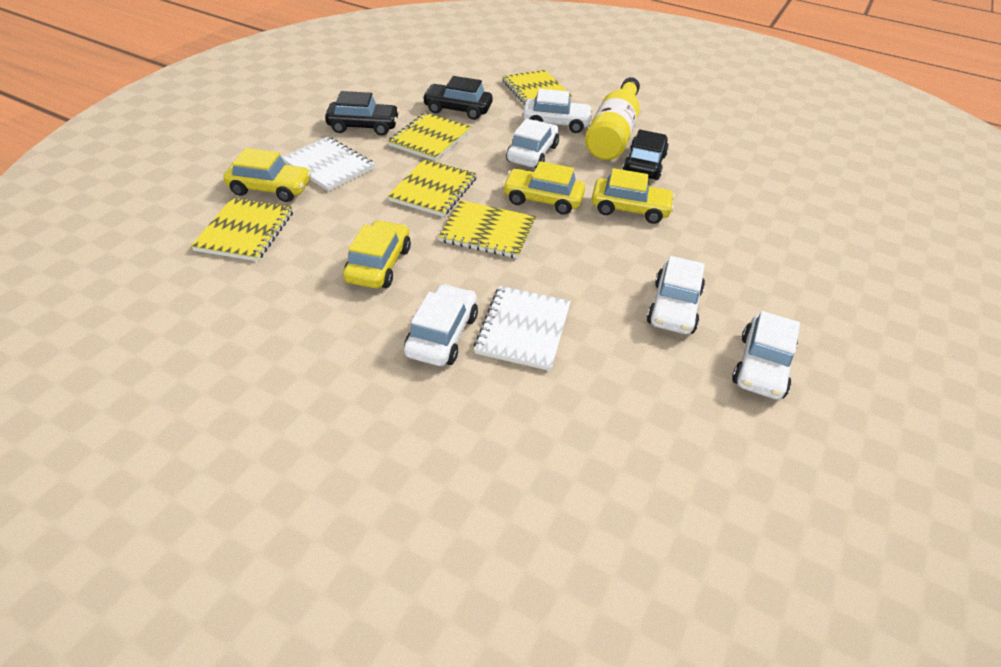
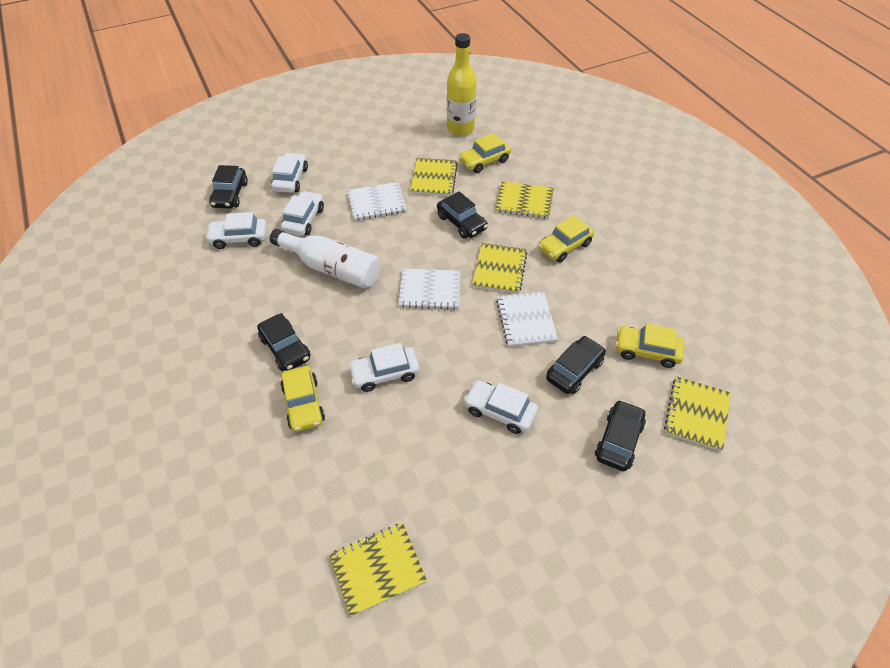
black car: [325,91,399,136] [422,76,493,120] [623,130,669,180] = 3 -> [209,165,248,208] [257,313,311,371] [437,191,488,239] [546,336,606,394] [595,400,646,471] = 5
white bottle: none = 0 -> [270,229,380,289] = 1
white notebook: [282,137,375,191] [474,286,571,371] = 2 -> [347,182,407,221] [398,269,461,310] [496,292,558,347] = 3

